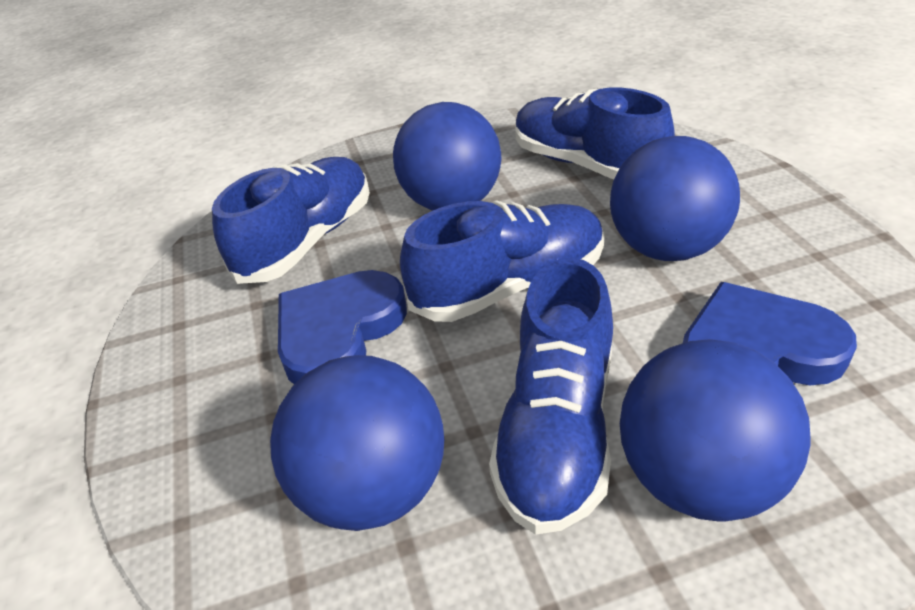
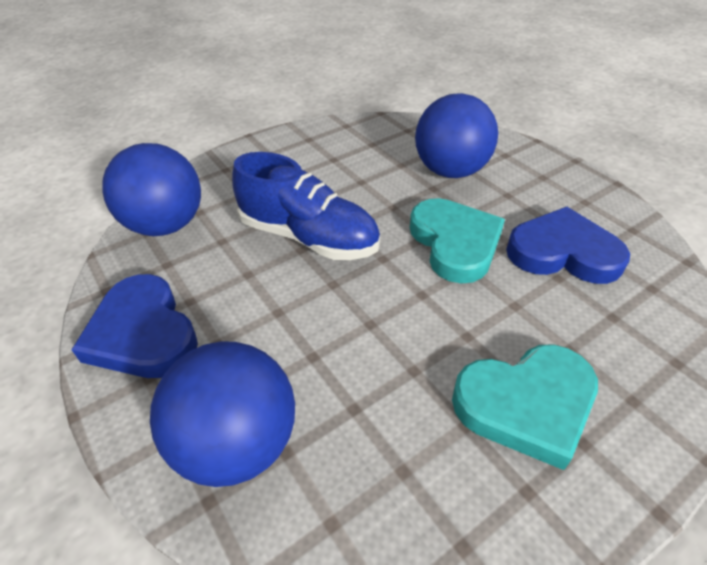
blue ball: [270,355,444,531] [393,102,501,211] [610,136,740,261] [620,339,811,521] = 4 -> [102,143,201,236] [150,342,295,487] [415,93,498,178] = 3
blue shoe: [212,157,370,284] [400,200,605,322] [489,258,613,535] [516,87,675,179] = 4 -> [232,152,380,260] = 1
turquoise heart: none = 0 -> [410,198,505,284] [452,344,598,470] = 2

